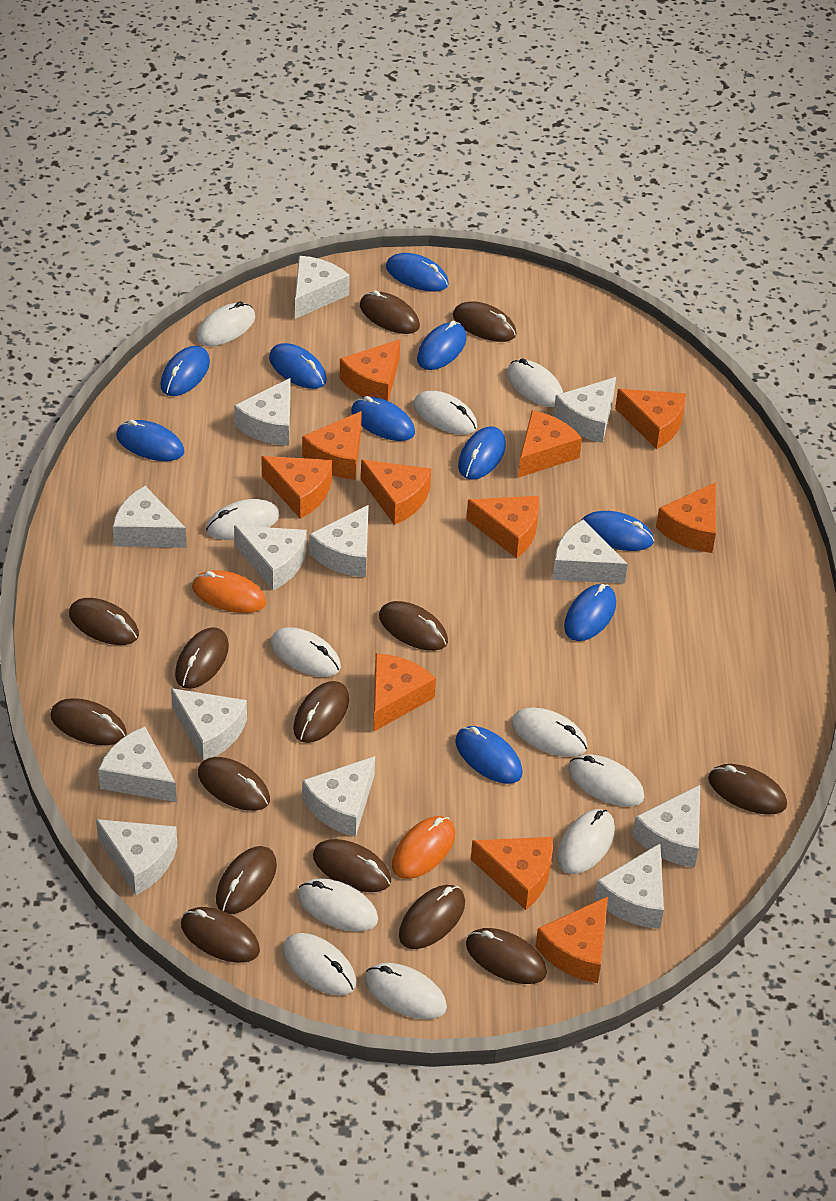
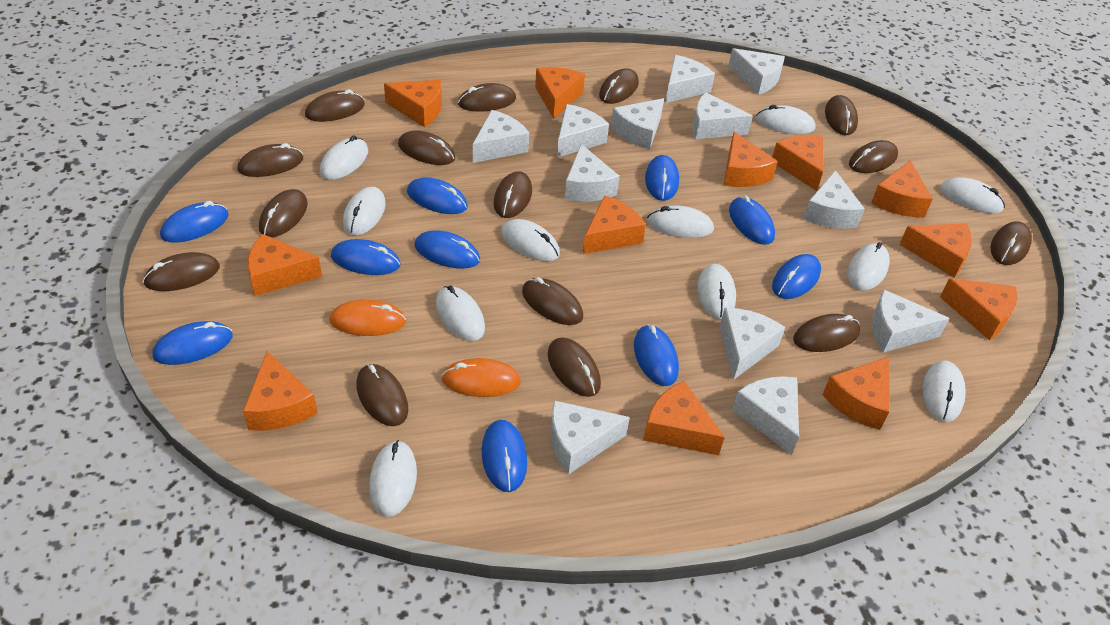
brown mouse: [50,698,127,745] [69,598,139,645] [175,627,229,689] [181,907,260,963] [198,757,270,811] [216,846,277,914] [293,681,349,743] [313,839,391,892] [360,290,420,334] [379,601,448,651] [399,885,465,949] [453,301,517,342] [466,928,547,984] [708,764,787,815] = 14 -> [143,252,220,291] [237,143,303,177] [259,189,308,237] [305,89,365,122] [357,364,408,426] [398,131,455,165] [458,83,516,112] [494,171,532,218] [522,277,583,325] [548,337,601,397] [599,68,639,104] [793,314,860,352] [825,95,858,135] [849,140,898,173] [990,221,1032,265] = 15
orange cheese: [261,456,332,519] [302,411,362,480] [340,339,400,401] [361,460,431,525] [373,653,436,732] [466,496,539,558] [471,837,553,910] [518,410,582,478] [535,896,608,983] [615,389,686,450] [656,482,716,553] = 11 -> [243,352,317,431] [248,234,322,296] [384,80,442,127] [535,67,585,119] [583,195,646,254] [643,381,725,455] [723,132,778,187] [772,135,823,191] [822,356,890,430] [871,160,933,217] [899,223,972,278] [940,278,1017,340] = 12
white cheese: [96,819,178,895] [98,726,177,802] [113,486,187,548] [171,688,247,761] [234,378,290,446] [234,525,307,590] [295,256,350,319] [302,756,375,837] [309,505,369,577] [552,520,628,584] [554,377,616,443] [594,843,664,929] [632,785,700,867] = 13 -> [473,110,529,163] [550,401,630,475] [557,104,609,158] [564,144,620,202] [611,98,664,149] [665,55,715,103] [692,92,753,139] [720,308,785,380] [728,48,785,95] [732,376,799,455] [803,170,865,229] [872,290,950,352] = 12

